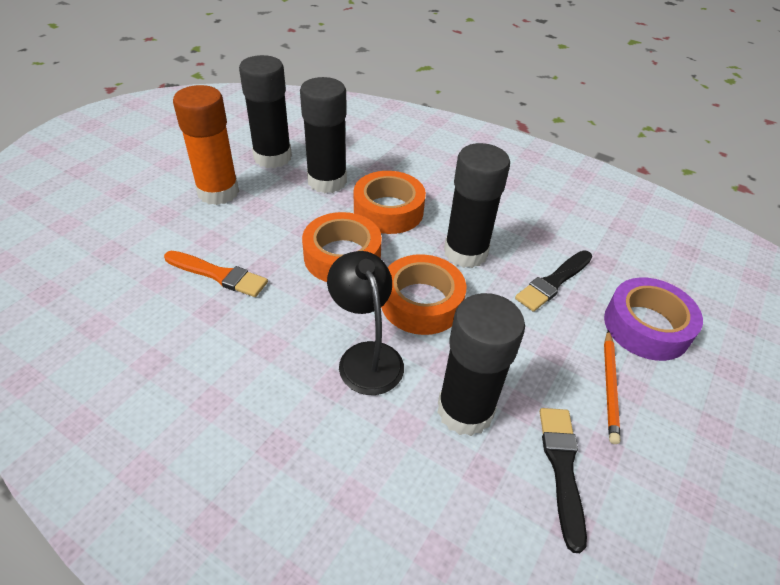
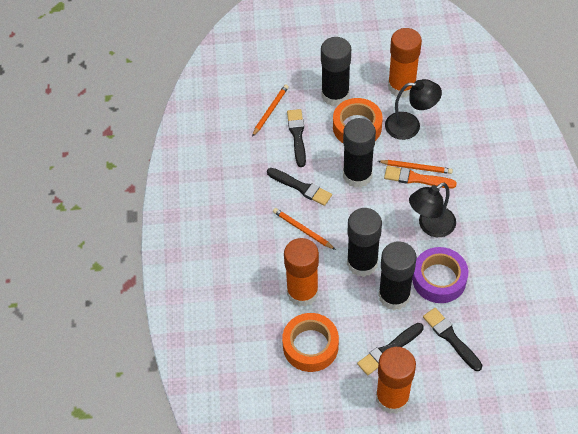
black brush: [515,250,592,312] [540,408,587,553] = 2 -> [267,168,332,206] [287,109,306,167] [357,323,424,376] [423,308,482,371] = 4
black lamp: [327,251,404,395] = 1 -> [385,79,442,140] [409,183,456,237] = 2
orange glue stick: [173,85,239,205] = 1 -> [284,238,319,307] [376,347,416,414] [388,28,422,98] = 3
orange pencil: [604,330,620,444] = 1 -> [252,84,289,137] [273,208,336,250] [378,160,453,174] = 3
orange tape: [302,212,382,282] [354,171,426,234] [381,254,466,335] = 3 -> [282,313,339,372] [333,98,383,143] = 2

